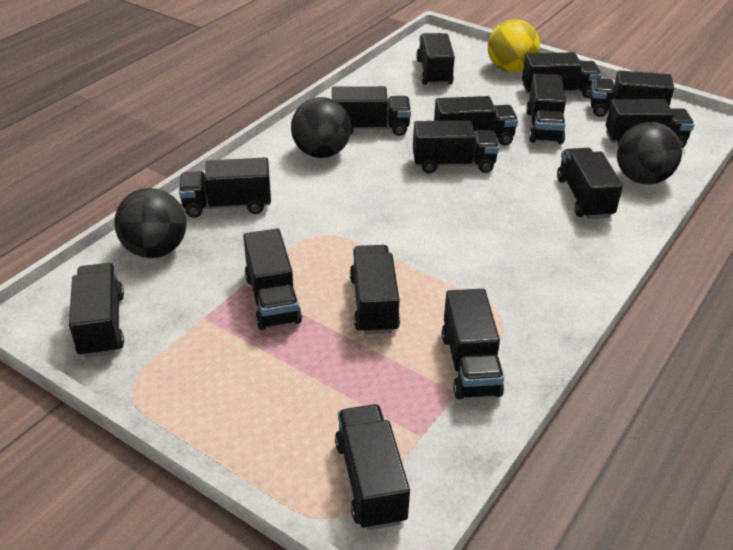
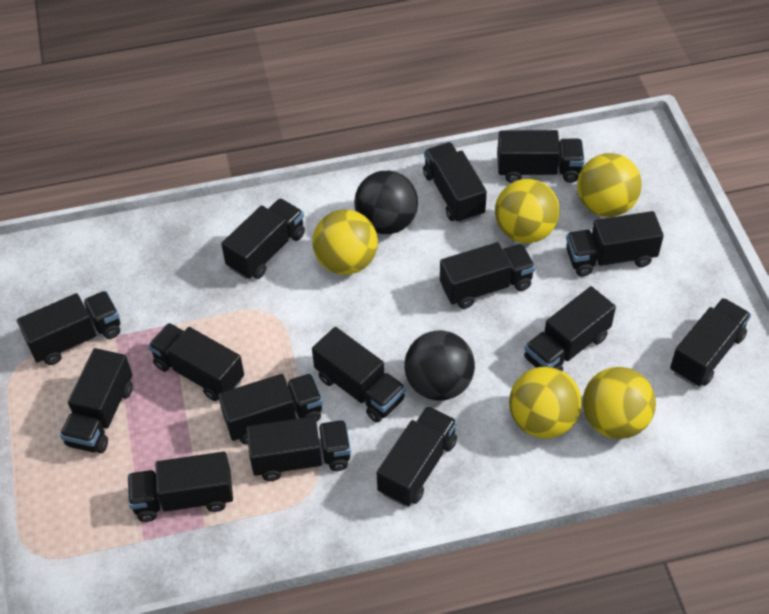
black ball: [114,188,187,258] [291,97,351,158] [617,122,682,185] = 3 -> [354,171,418,234] [404,330,475,401] = 2
yellow ball: [488,19,540,73] = 1 -> [313,209,378,275] [495,179,560,243] [509,367,582,439] [577,153,642,217] [583,367,656,439] = 5

